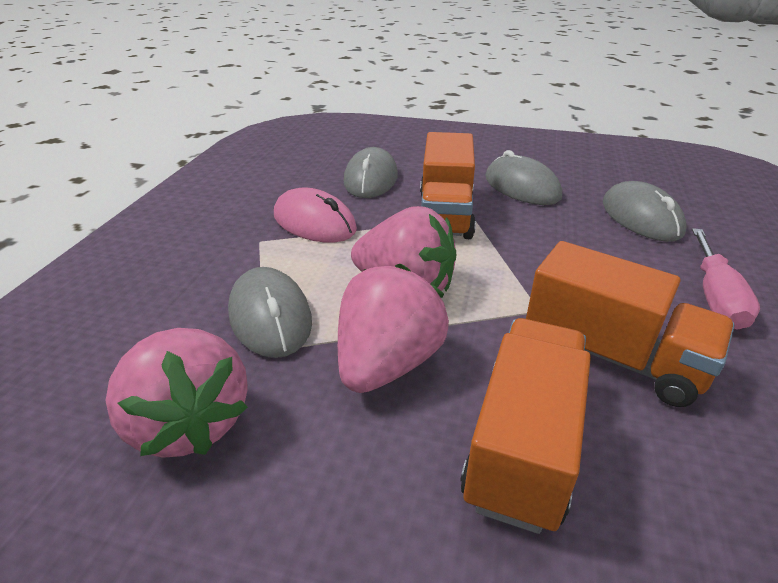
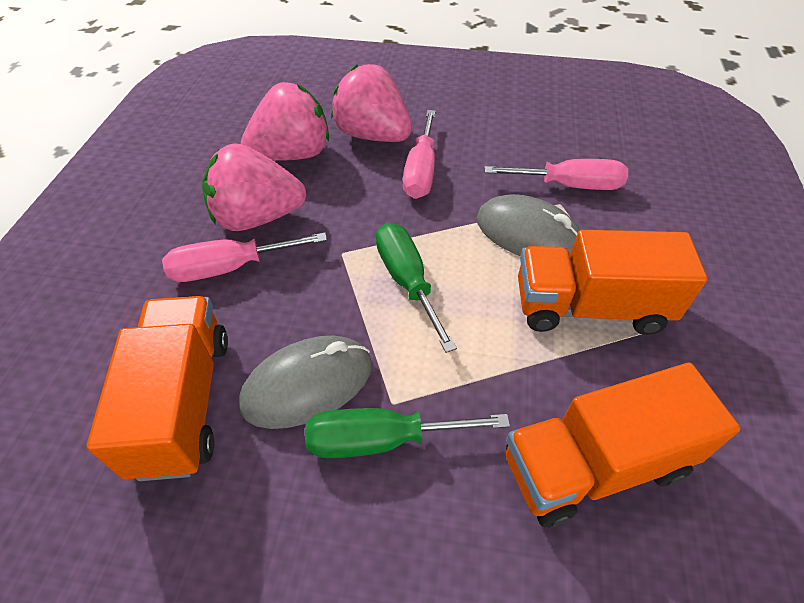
green screwdriver: none = 0 -> [305,408,510,458] [376,223,457,353] = 2
grey mouse: [228,267,312,358] [344,147,398,198] [485,150,562,205] [603,181,687,242] = 4 -> [239,335,372,429] [476,194,580,256] = 2
pink mouse: [274,188,357,243] = 1 -> none = 0
pink screwdriver: [692,228,760,330] = 1 -> [162,232,327,282] [403,110,436,199] [485,159,628,190] = 3

